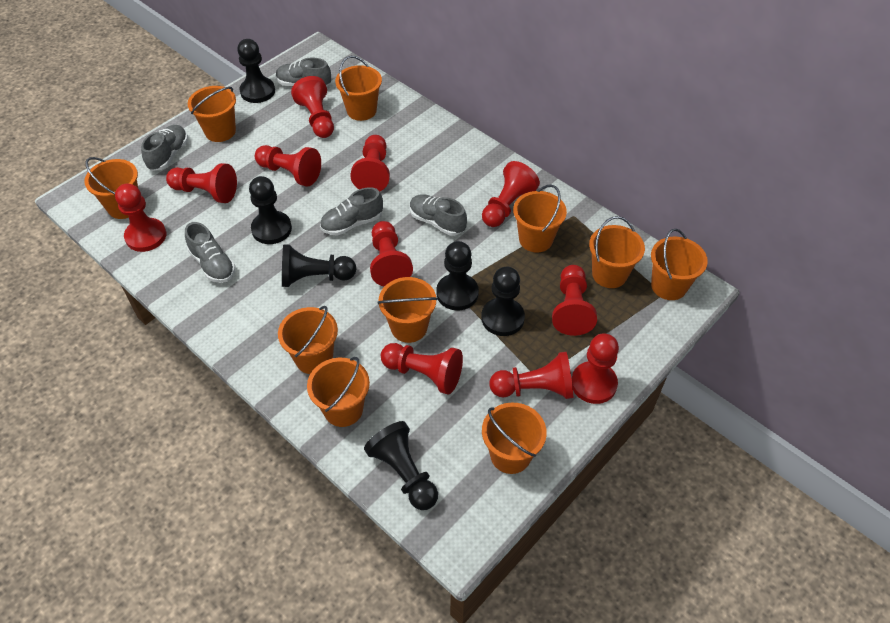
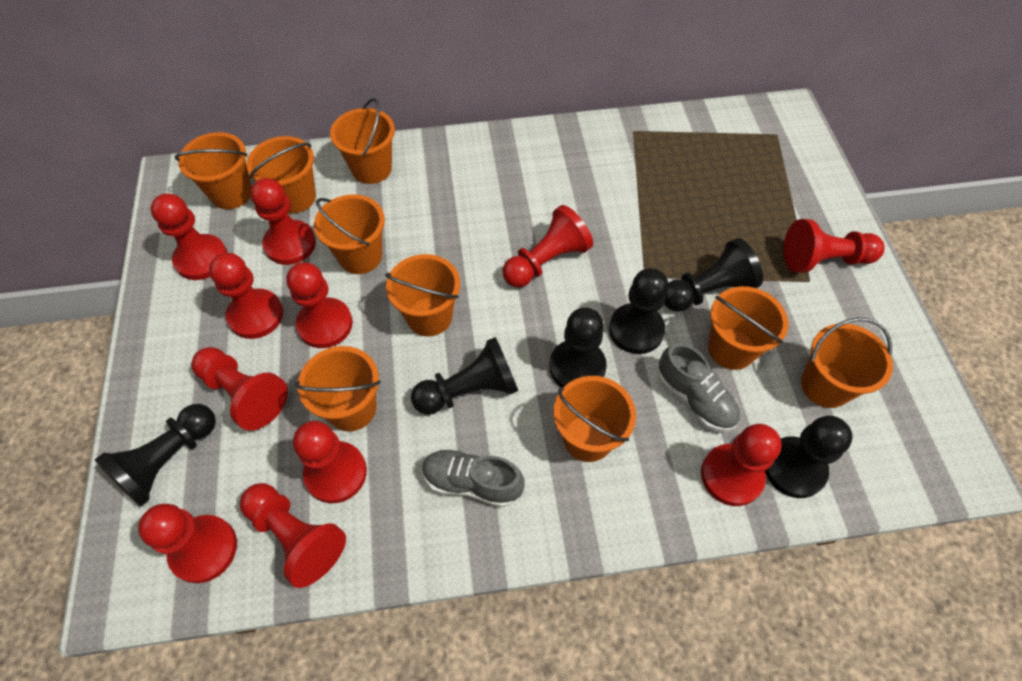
grey shoe: [141,125,188,171] [185,222,236,283] [276,57,331,87] [320,187,383,236] [410,194,467,236] = 5 -> [422,449,525,507] [658,343,740,432] = 2
orange bucket: [84,157,138,219] [188,86,236,142] [278,306,338,374] [307,357,370,427] [335,56,382,121] [377,277,438,343] [482,403,547,474] [513,184,567,253] [589,216,645,288] [651,229,708,300] = 10 -> [175,132,252,209] [247,136,316,213] [295,346,380,431] [314,194,385,274] [330,98,395,184] [385,254,460,336] [553,376,636,462] [708,286,788,370] [801,317,893,408] = 9

